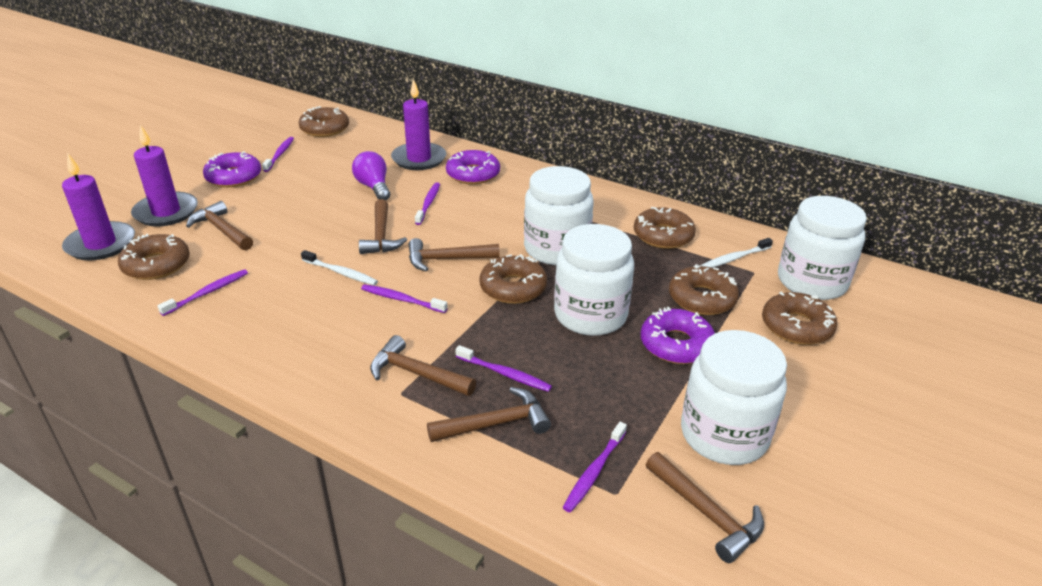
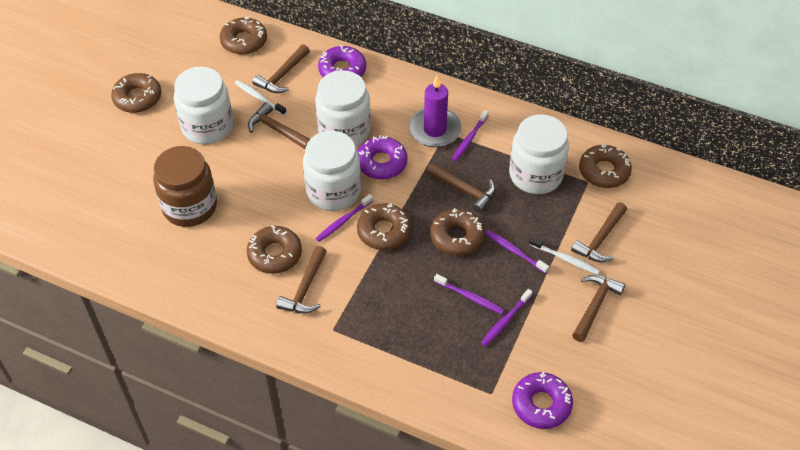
brown jar: none = 0 -> [153,146,217,227] = 1
purple candle: [62,154,135,261] [131,125,198,227] [391,79,446,170] = 3 -> [409,74,462,147] = 1
purple light bulb: [352,151,390,200] = 1 -> none = 0
purple toothbrush: [158,269,248,316] [262,137,294,172] [361,284,448,313] [415,182,440,225] [455,345,552,392] [563,422,627,513] = 6 -> [316,194,373,242] [434,274,504,314] [452,110,489,161] [481,289,533,347] [485,230,549,274] = 5

